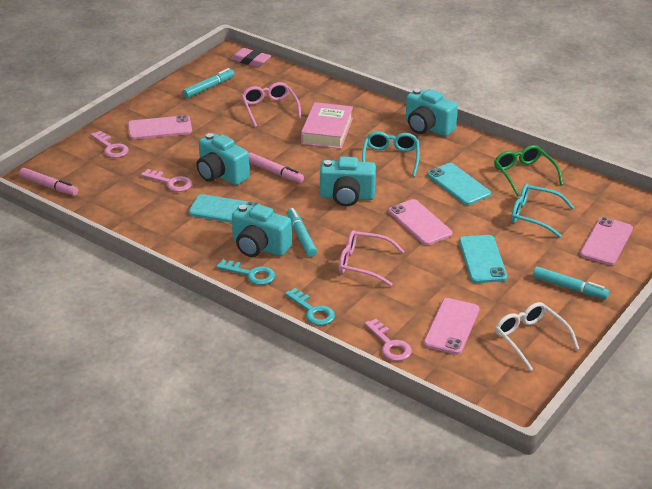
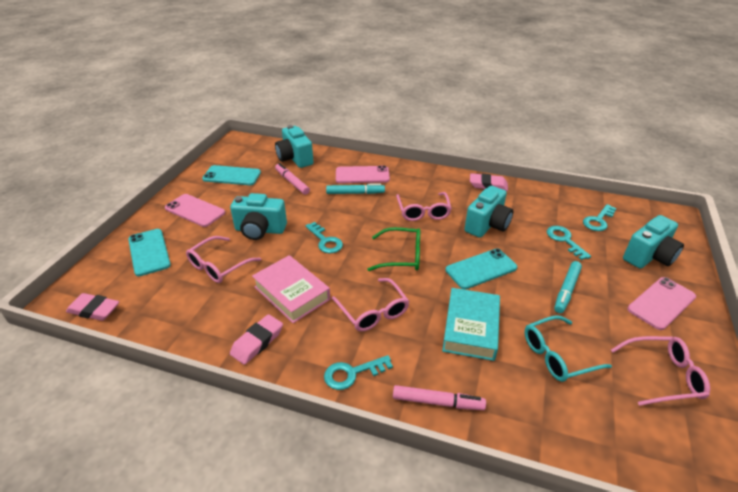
pink eraser: [231,48,271,67] = 1 -> [66,293,119,321] [230,314,283,365] [470,173,508,191] = 3
pink glasses: [241,82,302,127] [339,230,405,286] = 2 -> [186,236,261,283] [332,278,409,331] [396,192,452,221] [611,336,710,406] = 4
pink key: [91,131,129,158] [141,169,192,192] [364,319,412,361] = 3 -> none = 0
pink phone: [128,115,192,139] [388,199,453,245] [424,298,479,355] [580,217,633,265] = 4 -> [165,194,225,227] [336,166,390,183] [627,277,696,330] = 3
turquoise book: none = 0 -> [442,288,500,361] = 1
turquoise glasses: [362,131,420,177] [511,183,574,238] = 2 -> [524,315,612,382] = 1
turquoise key: [216,260,275,285] [285,288,335,326] = 2 -> [305,222,343,253] [324,355,393,390] [547,226,591,260] [583,204,617,231] = 4
turquoise marker: [182,68,234,98] [287,208,317,257] [533,267,609,299] = 3 -> [326,183,385,194] [554,261,582,313] = 2
white glasses: [495,302,579,371] = 1 -> none = 0

